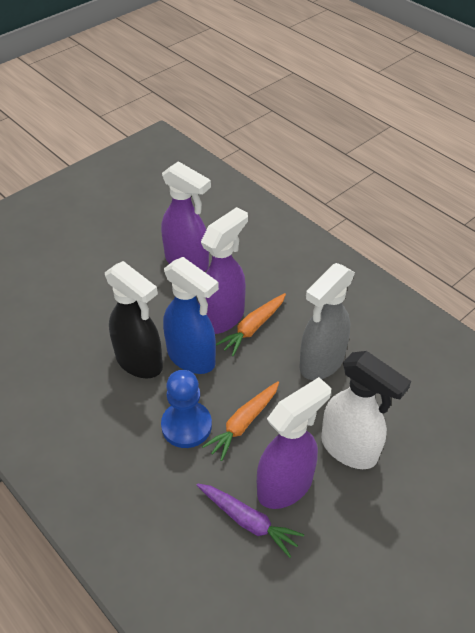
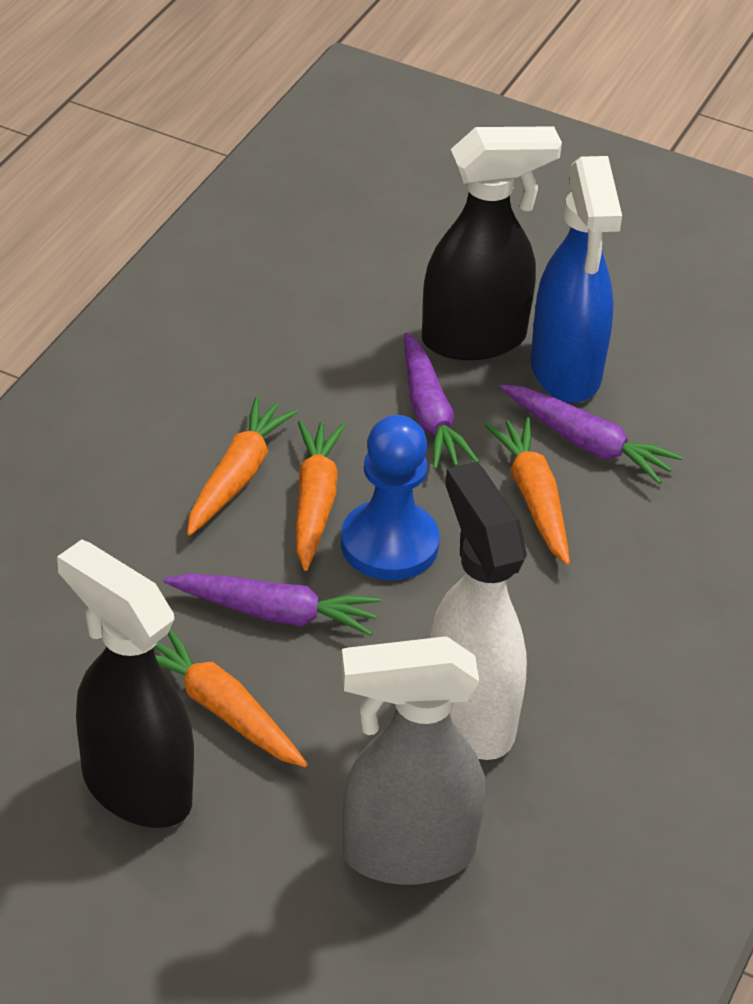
black spray bottle: [105,261,163,378] = 1 -> [57,540,194,828] [422,126,562,360] = 2
orange carrot: [202,381,279,461] [216,293,286,356] = 2 -> [154,629,308,767] [187,397,298,536] [296,421,345,571] [485,417,570,565] = 4
purple carrot: [197,484,304,558] = 1 -> [163,573,380,636] [404,332,480,470] [500,384,683,484] = 3
purple spray bottle: [161,161,211,272] [199,207,248,334] [257,377,331,509] = 3 -> none = 0

